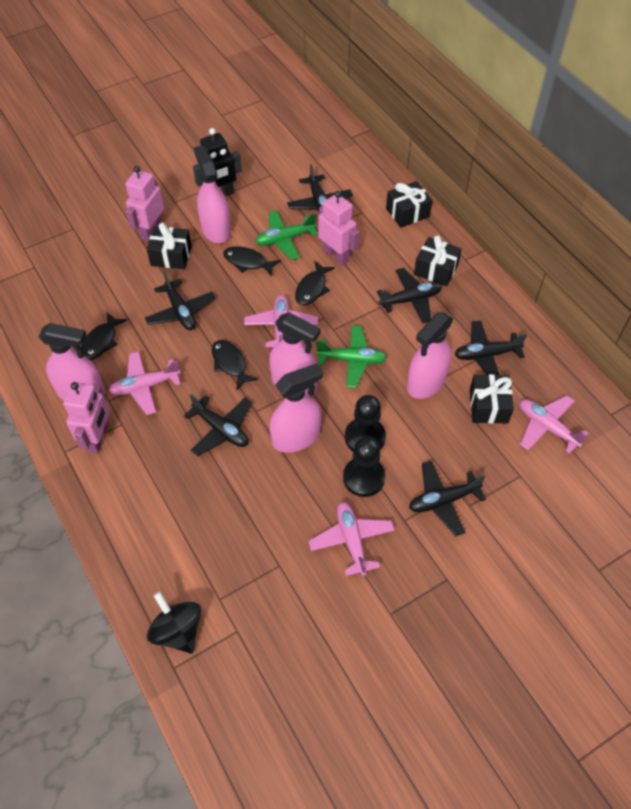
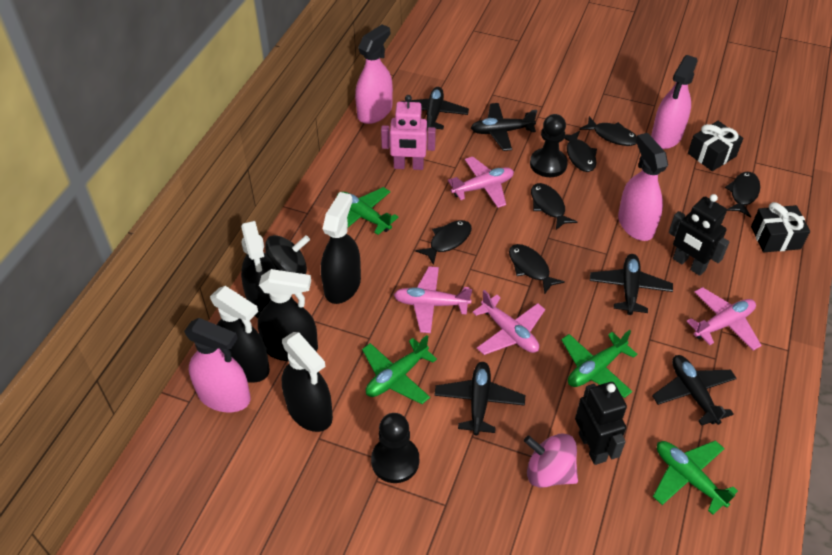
black fish: [81,312,127,360] [212,340,258,391] [223,246,281,277] [295,261,335,305] = 4 -> [415,220,472,265] [509,244,565,294] [531,183,577,230] [564,131,597,172] [579,116,637,146] [725,172,760,218] = 6
black gift: [147,222,192,269] [386,181,432,228] [414,235,462,286] [469,374,514,424] = 4 -> [688,121,743,171] [751,202,810,252] = 2
black plane: [145,271,216,330] [184,394,252,456] [287,164,353,212] [377,268,442,323] [409,461,486,536] [455,320,527,375] = 6 -> [401,87,469,130] [434,362,525,436] [471,103,537,151] [590,254,673,315] [652,355,737,426] = 5
black robot: [193,128,242,196] = 1 -> [575,382,627,465] [669,194,730,276] = 2
black spray bottle: none = 0 -> [210,286,270,383] [241,221,277,318] [258,269,318,361] [281,332,333,432] [321,192,361,304] = 5
green plane: [255,210,318,260] [316,325,387,388] = 2 -> [337,187,399,235] [362,335,437,404] [561,330,637,398] [653,440,738,515] = 4
pink robot: [63,382,109,453] [126,166,164,242] [318,191,359,266] = 3 -> [381,95,436,170] = 1
pink spinning top: none = 0 -> [524,433,578,488] = 1
pink spray bottle: [39,323,105,400] [194,145,231,243] [269,312,320,396] [270,363,323,453] [407,312,454,399] = 5 -> [184,318,251,412] [355,24,393,124] [618,133,668,241] [651,55,698,149] = 4

